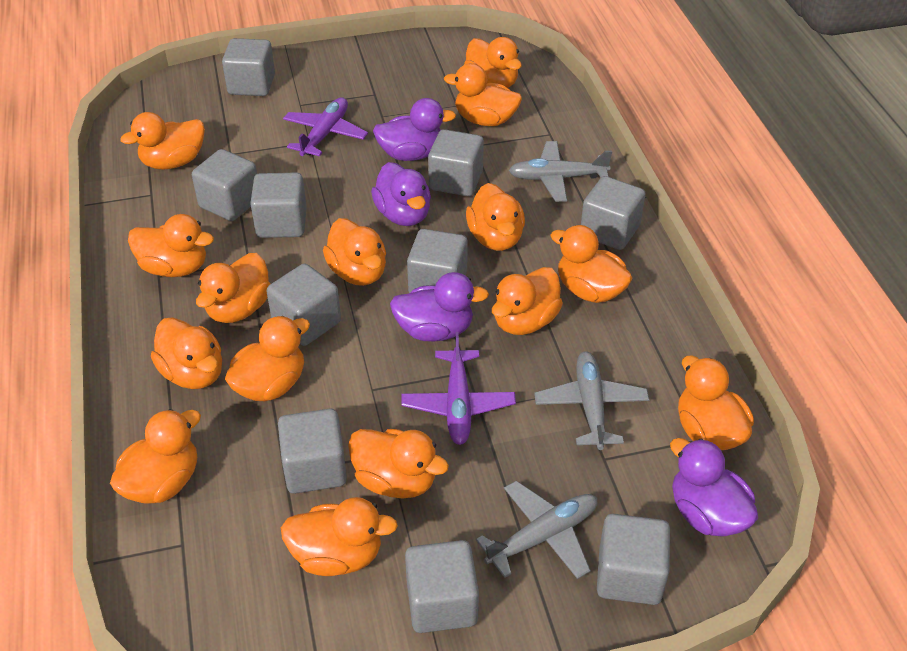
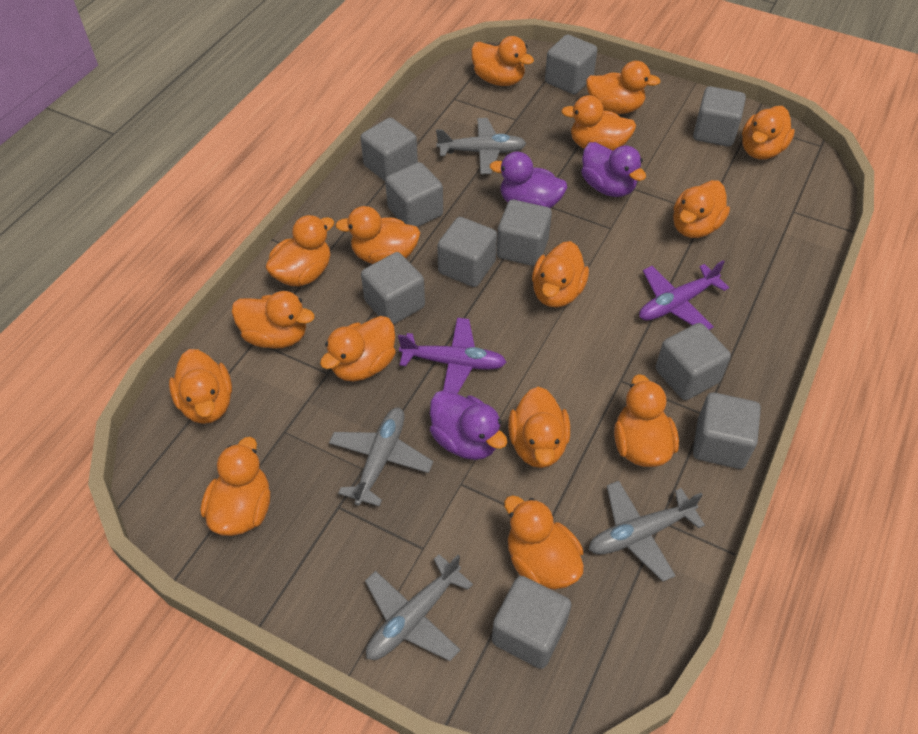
grey plane: [476,481,597,579] [509,141,612,202] [534,351,649,450] = 3 -> [329,408,433,506] [365,554,473,661] [436,118,527,174] [589,481,705,582] = 4
purple duck: [371,162,431,226] [373,98,456,161] [390,272,489,342] [670,438,758,537] = 4 -> [430,390,508,460] [490,152,567,208] [581,142,646,197] = 3

